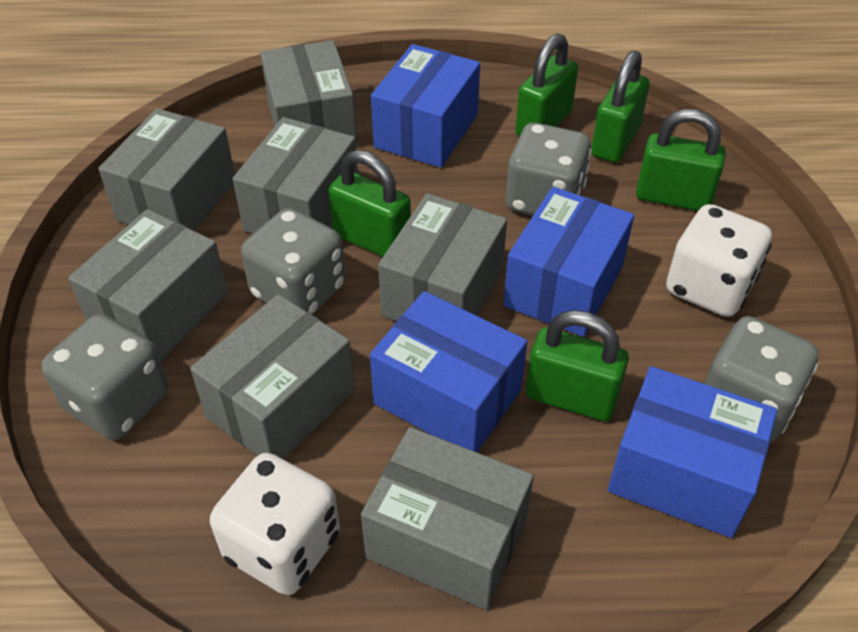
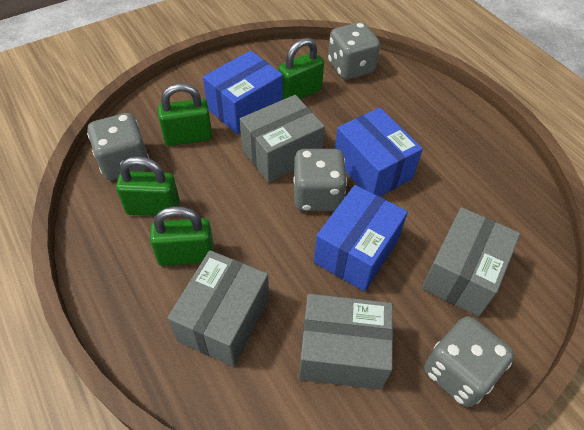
blue box: [370,291,527,452] [371,44,480,168] [503,187,634,337] [608,366,777,538] = 4 -> [203,51,283,134] [314,185,408,292] [335,108,423,196] = 3
green padlock: [328,150,411,257] [515,33,578,136] [526,310,629,421] [591,51,650,163] [636,109,726,211] = 5 -> [116,156,180,216] [150,206,214,266] [157,83,212,146] [278,38,324,99] = 4
grey box: [68,209,228,361] [98,108,235,231] [190,294,355,459] [233,117,358,234] [260,40,357,146] [361,427,534,610] [378,193,507,321] = 7 -> [167,250,269,367] [240,95,325,183] [299,294,393,390] [422,207,520,317] = 4
white dice: [210,453,340,595] [666,204,772,317] = 2 -> none = 0

